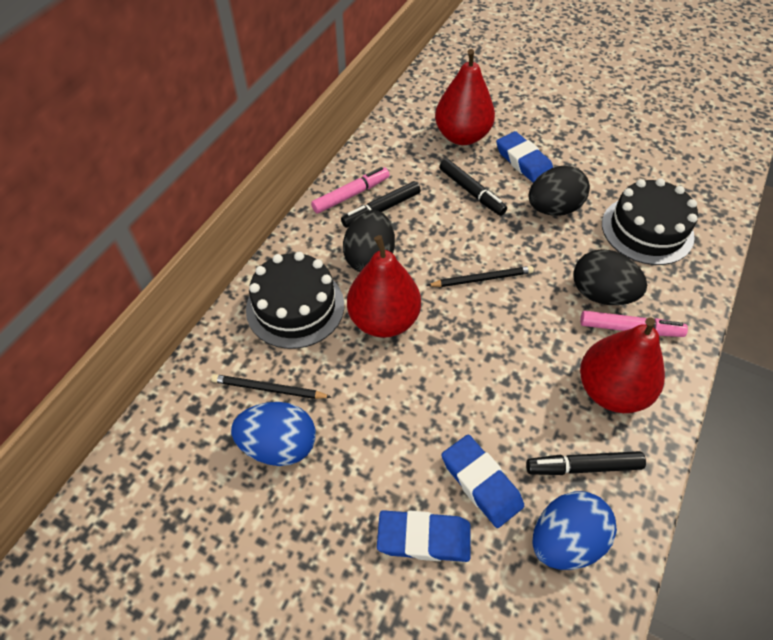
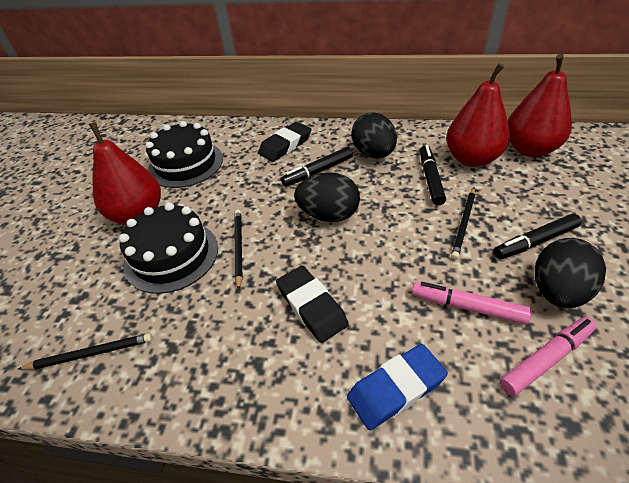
black eraser: none = 0 -> [258,122,311,162] [276,266,349,343] = 2
black pencil: [211,374,331,399] [426,266,534,287] = 2 -> [18,333,152,370] [234,210,243,290] [451,188,475,260] = 3
blue egg: [231,402,316,466] [532,491,617,570] = 2 -> none = 0
blue eraser: [377,510,471,562] [442,435,524,528] [496,131,553,183] = 3 -> [347,344,448,430] = 1

